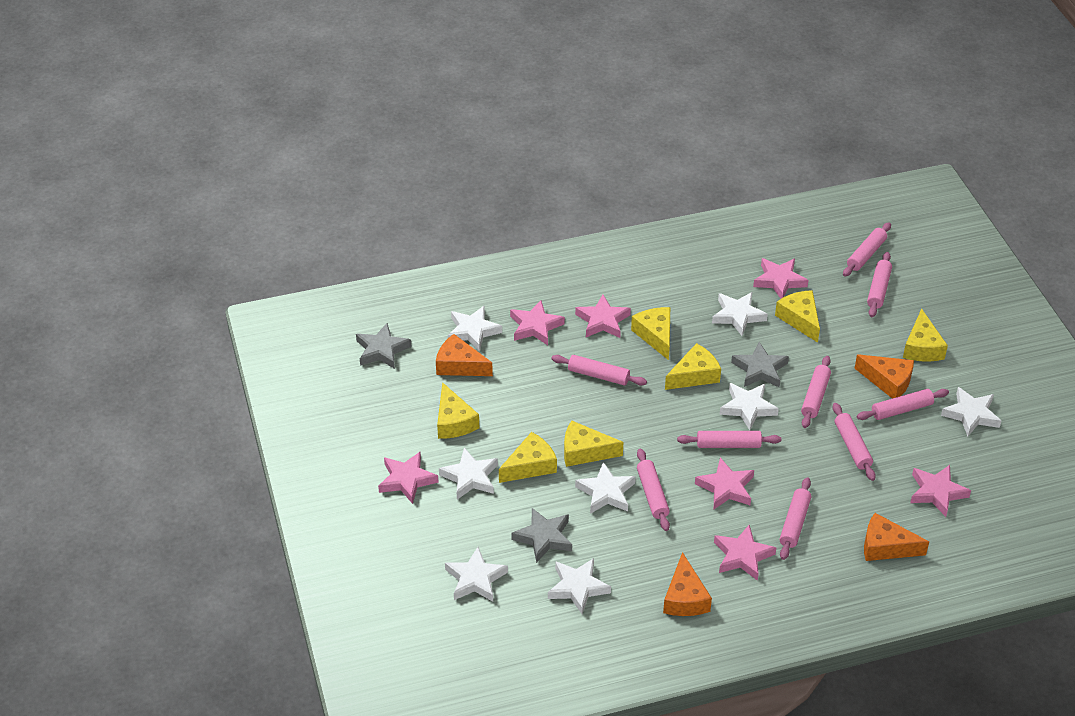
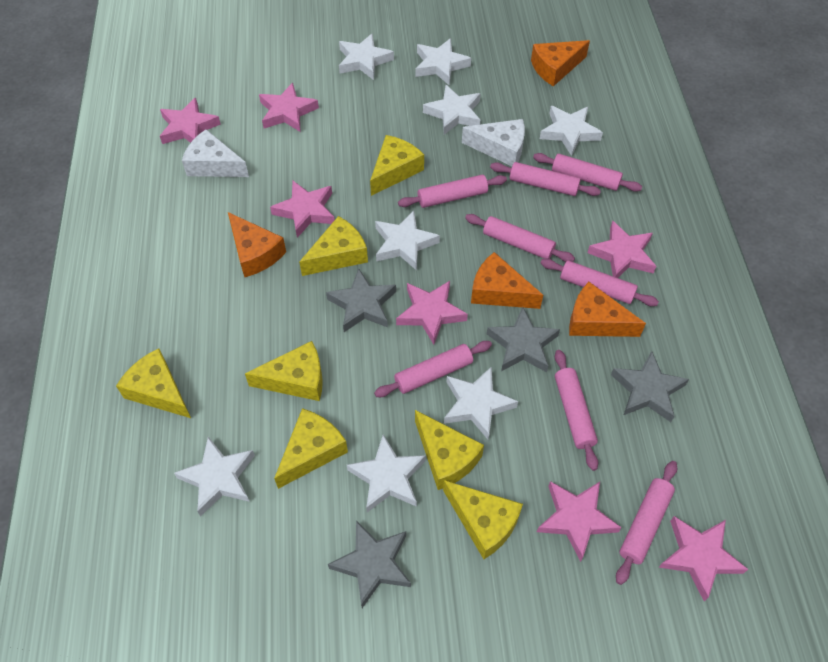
grey star: [356,323,412,369] [512,508,572,563] [731,342,789,388] = 3 -> [326,268,396,332] [328,521,411,608] [487,307,560,372] [611,351,689,422] = 4
pink rolling pin: [551,355,647,386] [637,449,670,531] [677,431,781,448] [780,477,811,560] [801,356,831,428] [832,403,876,481] [843,222,891,276] [857,389,949,420] [867,252,892,317] = 9 -> [374,341,492,397] [398,175,507,208] [465,214,575,262] [490,162,601,196] [533,153,642,192] [540,259,659,306] [555,350,598,471] [616,461,677,585] = 8
white cheese: none = 0 -> [182,129,249,177] [462,119,525,166] = 2

